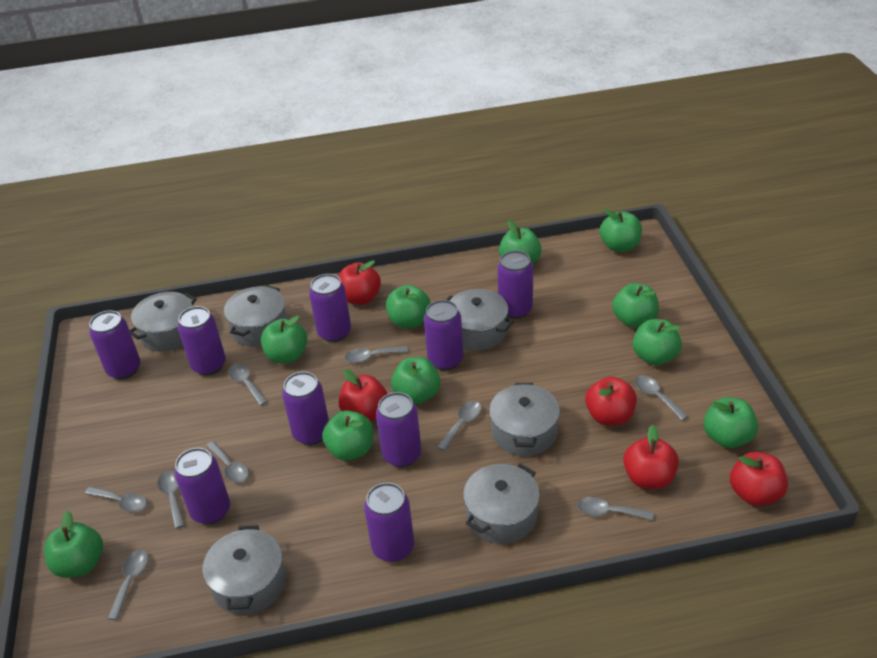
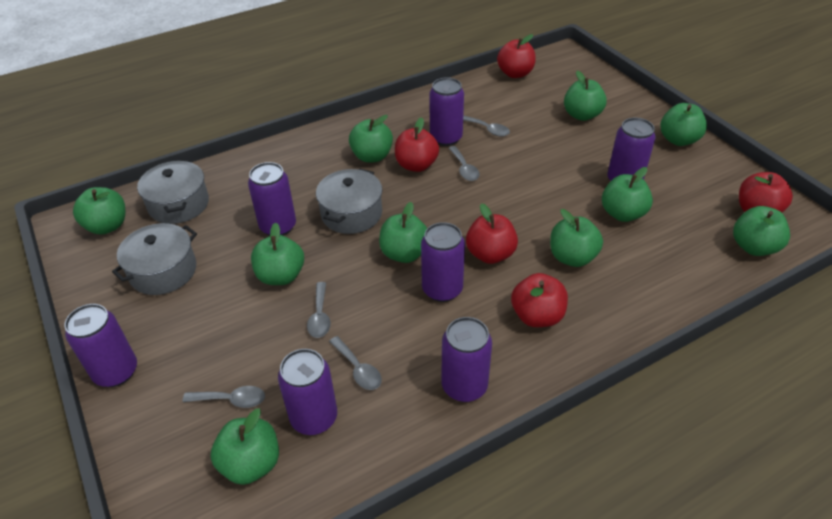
grey pot: [130,292,197,352] [202,525,286,615] [224,285,287,346] [446,289,514,350] [463,464,540,544] [489,383,560,456] = 6 -> [112,223,197,295] [137,160,209,224] [316,168,382,234] = 3
grey spoon: [85,487,147,512] [107,550,148,620] [157,471,185,529] [206,441,249,483] [228,364,268,406] [345,346,408,363] [437,401,482,451] [577,497,654,520] [635,375,688,420] = 9 -> [183,386,265,408] [307,282,331,338] [329,336,382,390] [449,146,480,181] [463,115,510,136] = 5
purple can: [89,310,141,379] [174,448,230,524] [178,306,226,376] [282,372,329,445] [309,274,351,342] [364,483,414,562] [376,392,421,467] [424,300,464,370] [497,250,533,319] = 9 -> [64,304,137,387] [248,162,296,236] [278,349,337,435] [421,222,465,302] [430,77,464,146] [441,317,492,402] [607,118,655,181] = 7

